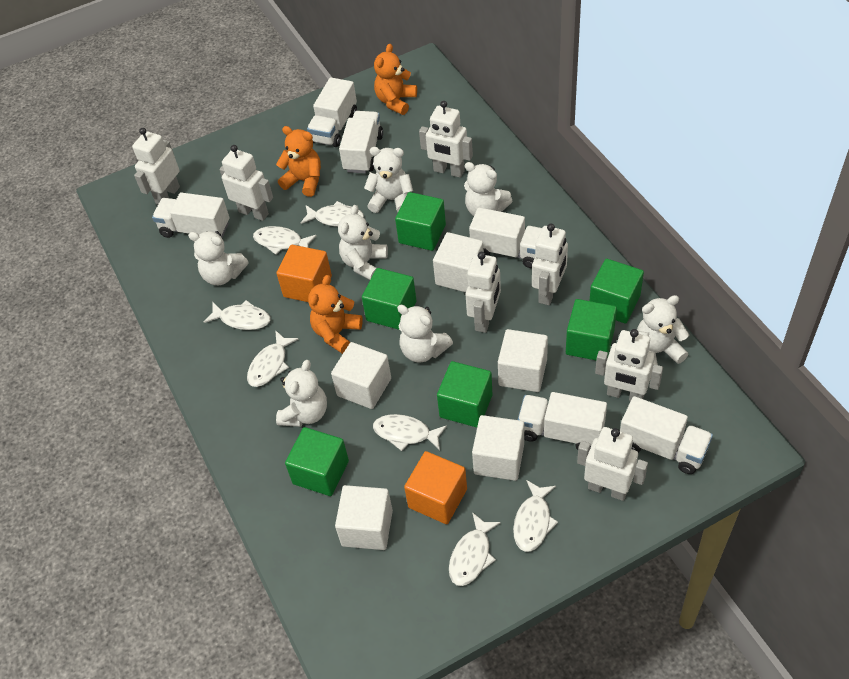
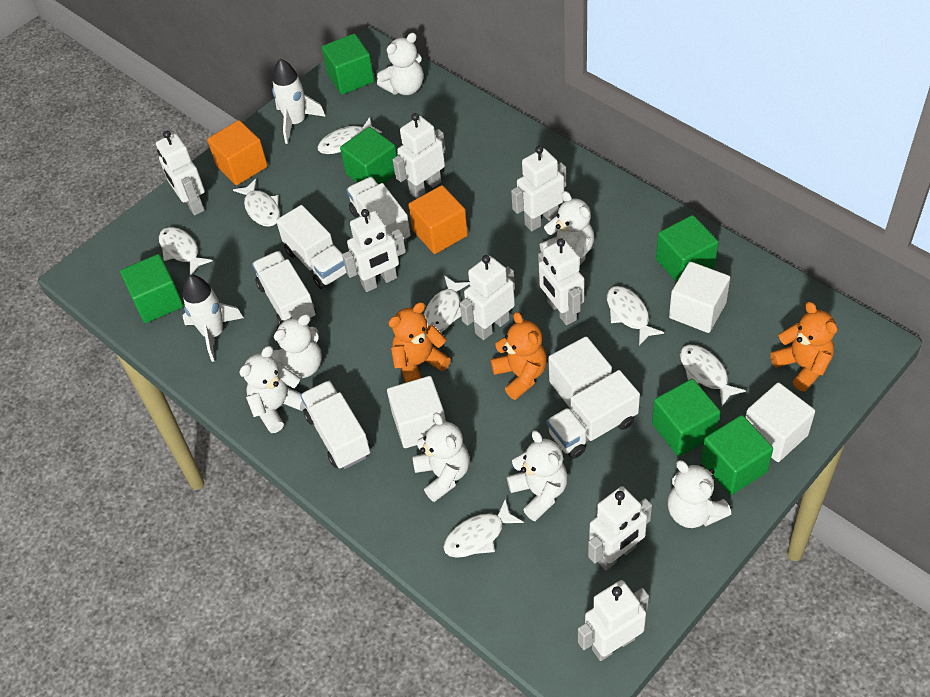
white cube: [331,342,391,409] [335,485,393,550] [433,232,484,292] [472,415,524,481] [498,329,548,392] = 5 -> [387,376,446,448] [548,337,612,409] [669,261,730,333] [745,382,815,462] = 4
white robot: [132,128,180,205] [220,145,273,221] [419,101,473,178] [465,252,501,333] [532,224,568,305] [577,427,648,501] [595,329,663,401] = 7 -> [156,131,205,215] [342,209,406,292] [393,113,446,199] [460,255,515,340] [511,146,566,231] [538,238,584,325] [578,580,649,661] [588,486,652,570] = 8
white rocket: none = 0 -> [182,275,244,362] [272,59,326,144] = 2
white truck: [152,192,229,238] [307,77,357,147] [339,111,383,173] [469,207,542,268] [518,392,607,450] [620,396,713,474] = 6 -> [252,251,316,325] [276,205,346,289] [300,380,370,469] [346,177,411,242] [547,370,640,459] = 5

